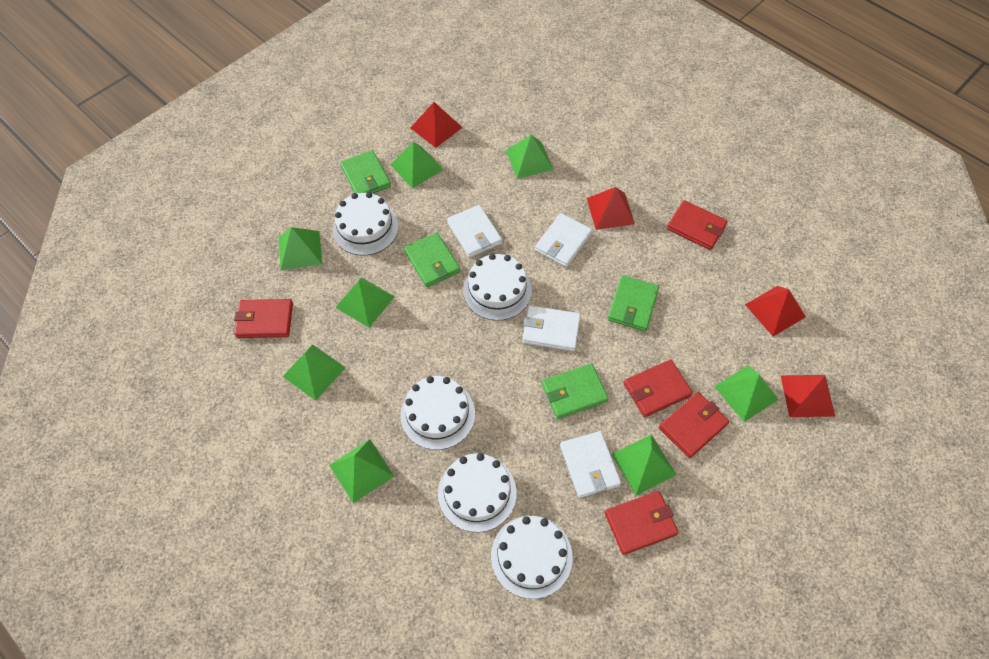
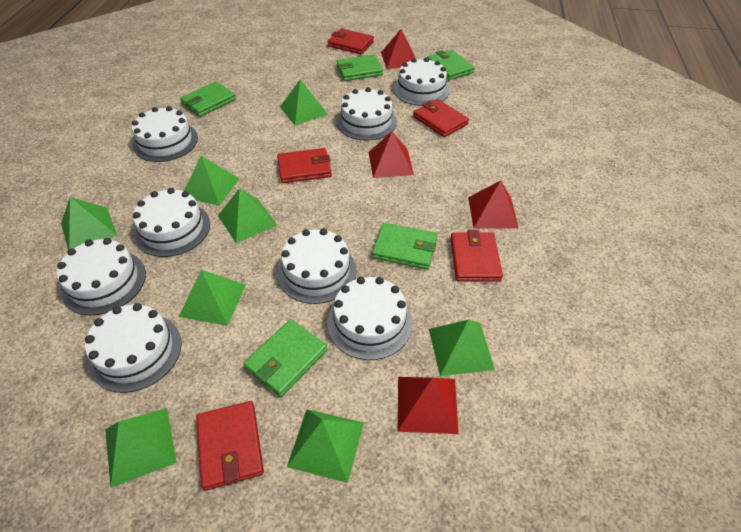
green wallet: [340,150,391,194] [404,232,460,287] [542,364,609,419] [607,275,659,331] = 4 -> [180,81,236,117] [243,319,327,397] [336,55,383,81] [372,223,437,270] [427,49,475,80] = 5
white cake: [333,192,398,256] [400,376,475,450] [438,453,516,532] [463,254,532,321] [491,516,573,599] = 5 -> [57,238,146,315] [85,303,182,393] [132,106,198,162] [133,188,210,257] [277,228,357,304] [327,277,413,360] [336,87,397,141] [393,58,450,106] = 8
white wallet: [447,205,502,258] [522,305,581,351] [535,213,592,267] [560,431,621,498] = 4 -> none = 0

